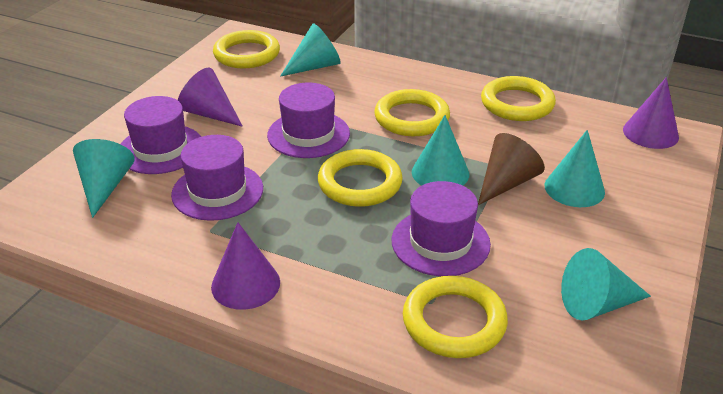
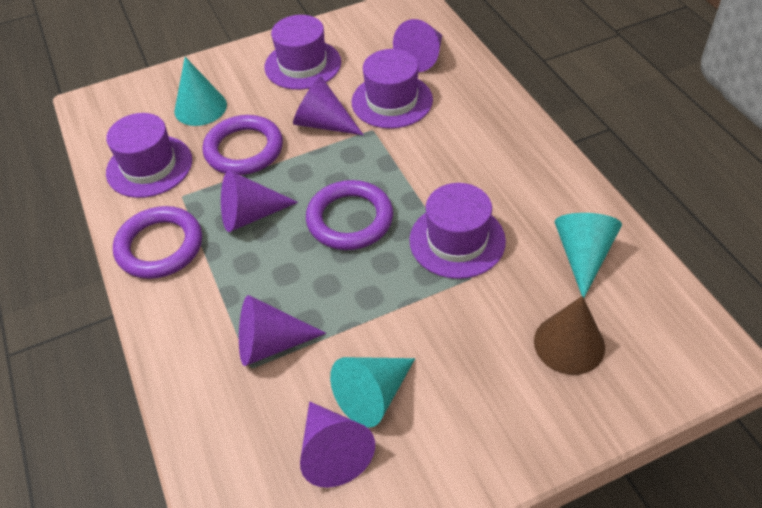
purple cone: [178,68,243,127] [211,222,280,310] [623,77,679,149] = 3 -> [221,170,298,232] [239,295,326,366] [293,76,363,135] [300,401,375,488] [393,19,442,72] = 5
purple ring: none = 0 -> [113,206,202,279] [203,115,283,175] [306,180,393,250] = 3
turquoise cone: [73,139,135,218] [280,24,341,77] [412,115,469,186] [545,130,605,207] [561,248,651,320] = 5 -> [174,57,227,126] [330,357,415,428] [555,213,622,298] = 3
yellow ring: [213,30,280,68] [318,149,403,207] [374,89,450,136] [403,276,508,358] [481,76,556,121] = 5 -> none = 0

